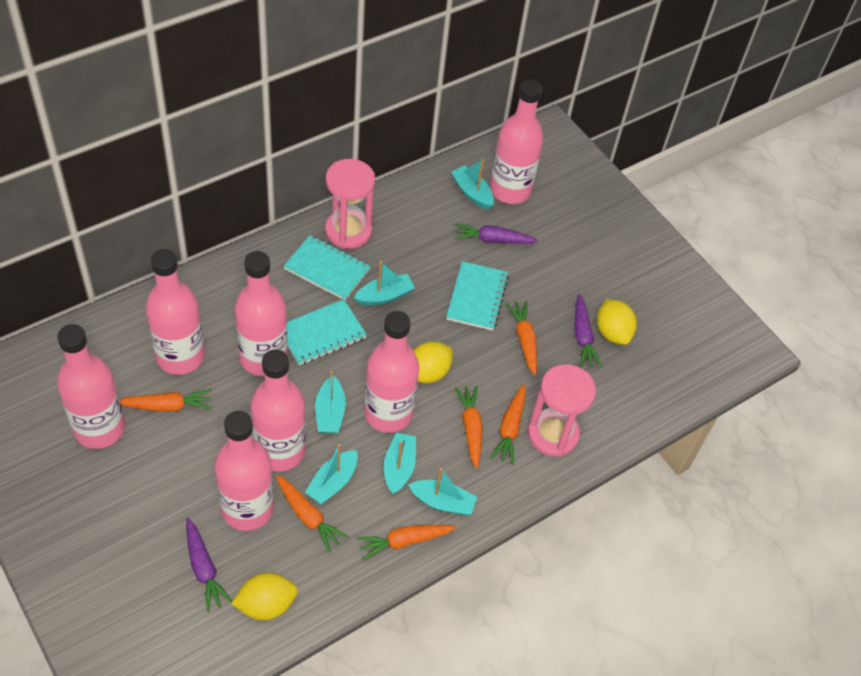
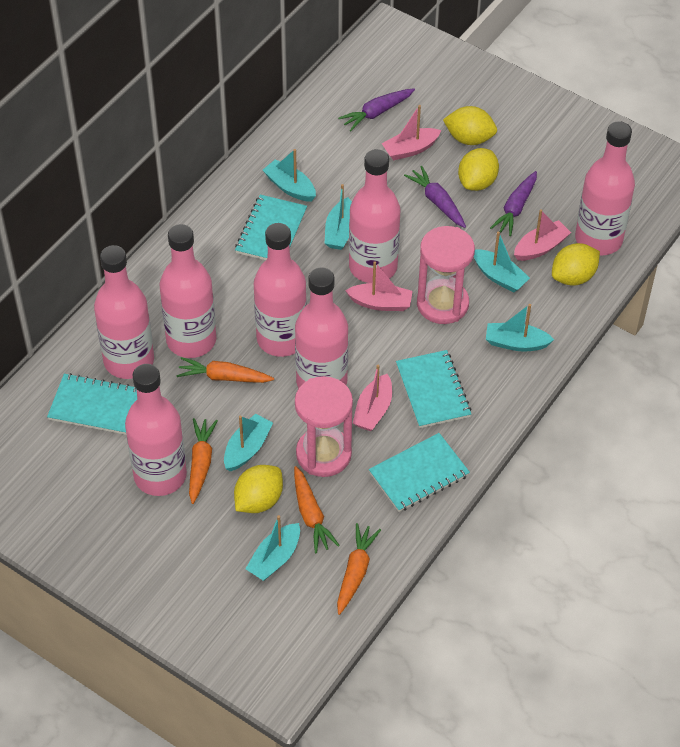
orange carrot: [120,389,212,412] [276,475,348,553] [357,525,456,560] [455,386,483,469] [491,384,526,465] [506,301,537,376] = 6 -> [177,357,274,383] [189,418,218,504] [294,466,340,553] [337,523,381,615] = 4
pink boat: none = 0 -> [345,261,413,311] [353,365,392,431] [382,105,441,160] [514,209,571,261] = 4
turquoise notebook: [284,235,371,300] [287,299,367,366] [446,261,509,331] = 3 -> [47,373,137,435] [235,195,307,260] [369,433,470,512] [396,350,472,428] = 4
yellow lemon: [231,573,298,620] [413,341,453,383] [597,299,637,345] = 3 -> [234,465,283,513] [443,106,497,145] [458,148,499,191] [552,243,600,286] = 4

